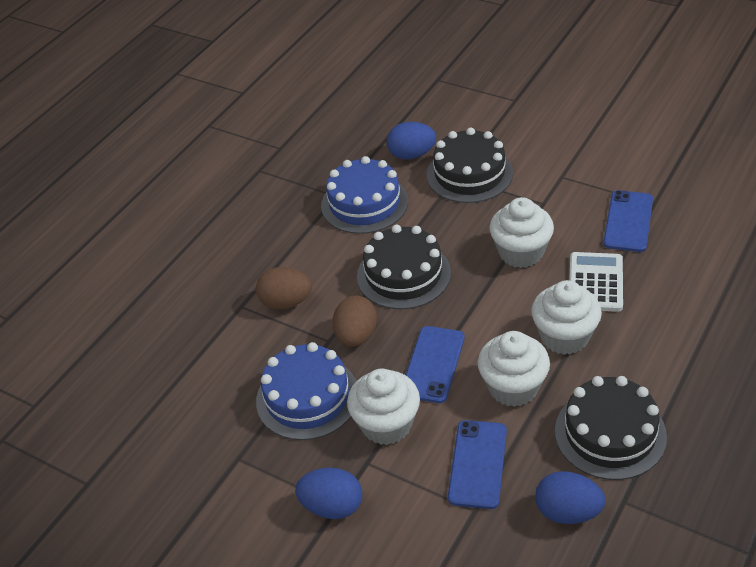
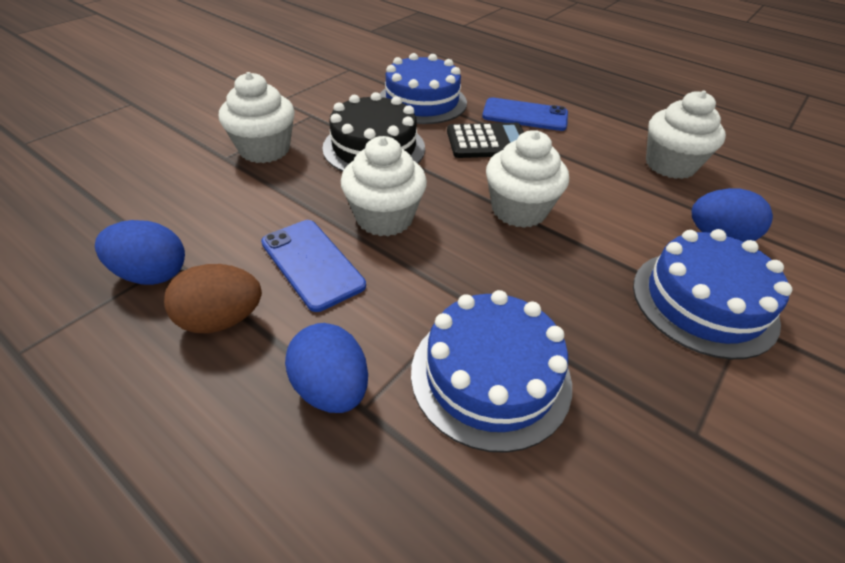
black cake: [357,225,451,309] [427,128,513,203] [555,376,667,480] = 3 -> [322,92,425,172] = 1
black calculator: none = 0 -> [447,123,524,158] = 1
blue cake: [256,342,356,440] [321,156,408,234] = 2 -> [380,53,467,124] [411,290,572,453] [633,229,792,359] = 3
blue phone: [406,326,465,403] [448,420,507,509] [603,190,653,252] = 3 -> [261,220,366,312] [482,97,568,131] = 2
brown egg: [256,267,312,310] [333,296,377,347] = 2 -> [164,264,262,333] = 1
white calculator: [569,252,623,312] = 1 -> none = 0

